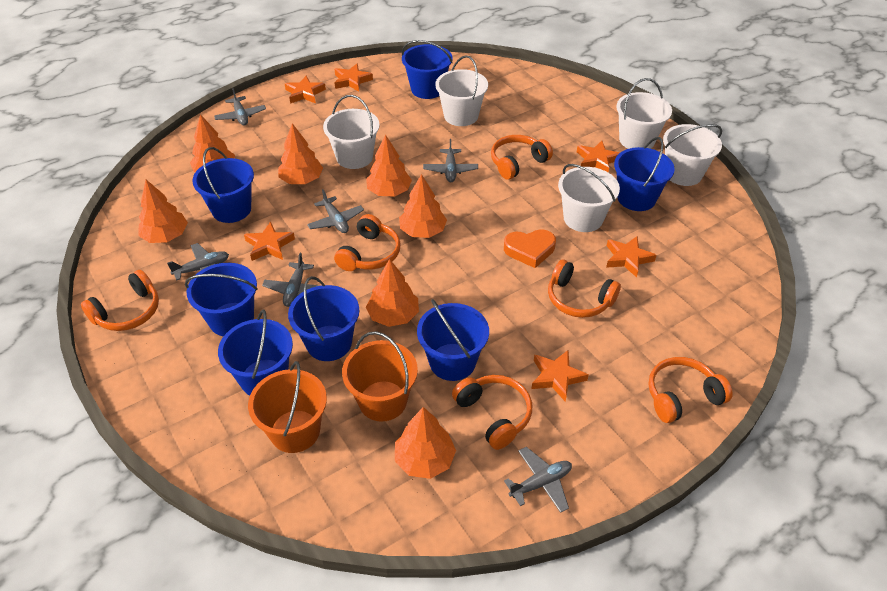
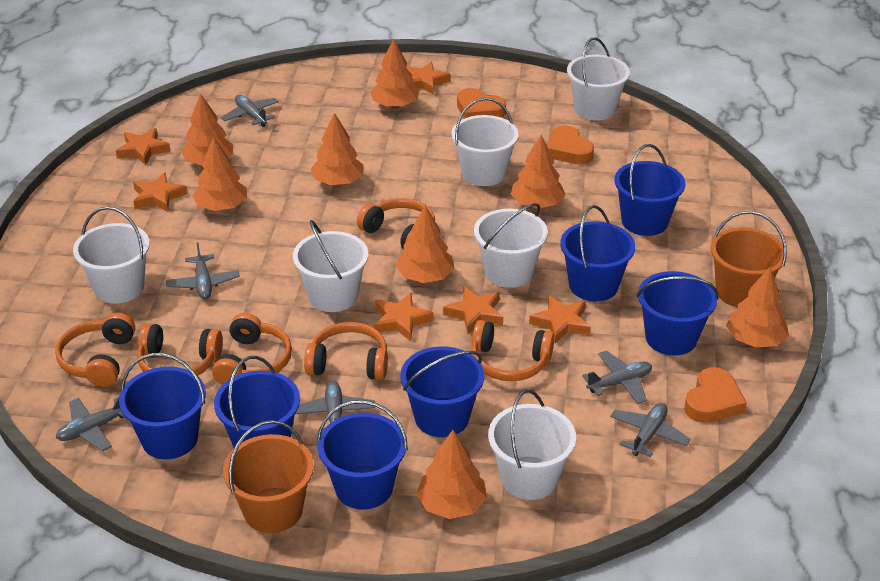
orange heart: [504,229,556,268] = 1 -> [457,88,506,119] [547,125,594,164] [684,367,747,423] = 3
orange tree: [138,180,188,243] [190,114,235,172] [278,123,323,184] [366,135,412,197] [366,259,419,327] [395,407,456,479] [399,174,447,238] = 7 -> [181,94,234,165] [193,137,247,211] [310,113,364,185] [370,39,419,108] [396,205,454,283] [416,430,487,519] [511,135,565,208] [726,267,789,348] = 8
white bucket: [323,95,380,169] [435,55,488,126] [558,164,620,232] [616,78,672,149] [663,124,722,186] = 5 -> [73,206,150,303] [293,220,368,312] [451,98,519,186] [474,203,548,288] [488,389,576,500] [567,37,630,121] = 6

